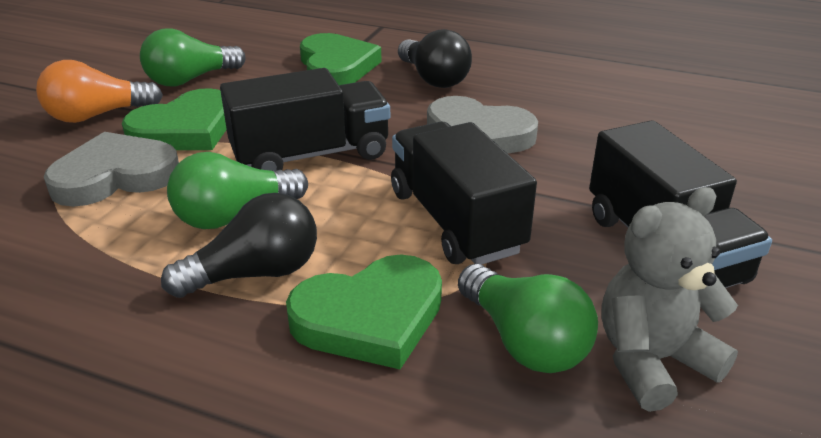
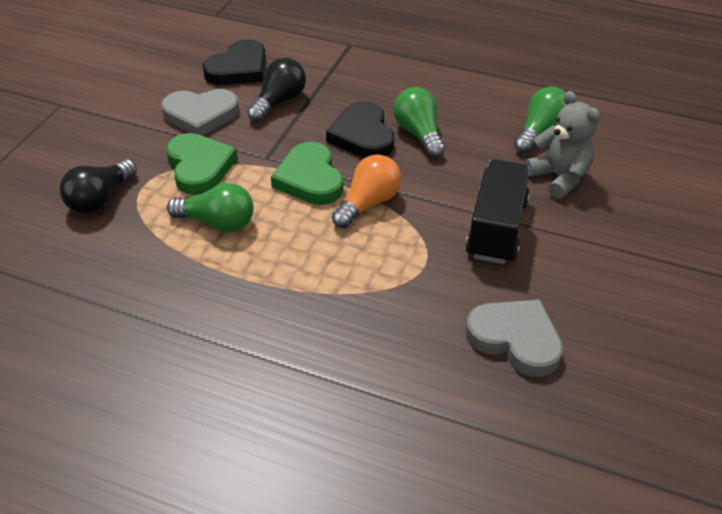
black heart: none = 0 -> [202,39,266,85] [326,101,394,158] = 2
black truck: [220,68,390,171] [391,122,537,265] [589,120,772,288] = 3 -> [465,159,530,264] = 1
green heart: [122,88,227,150] [286,255,442,369] [300,33,382,85] = 3 -> [166,133,238,195] [271,142,344,205] = 2

